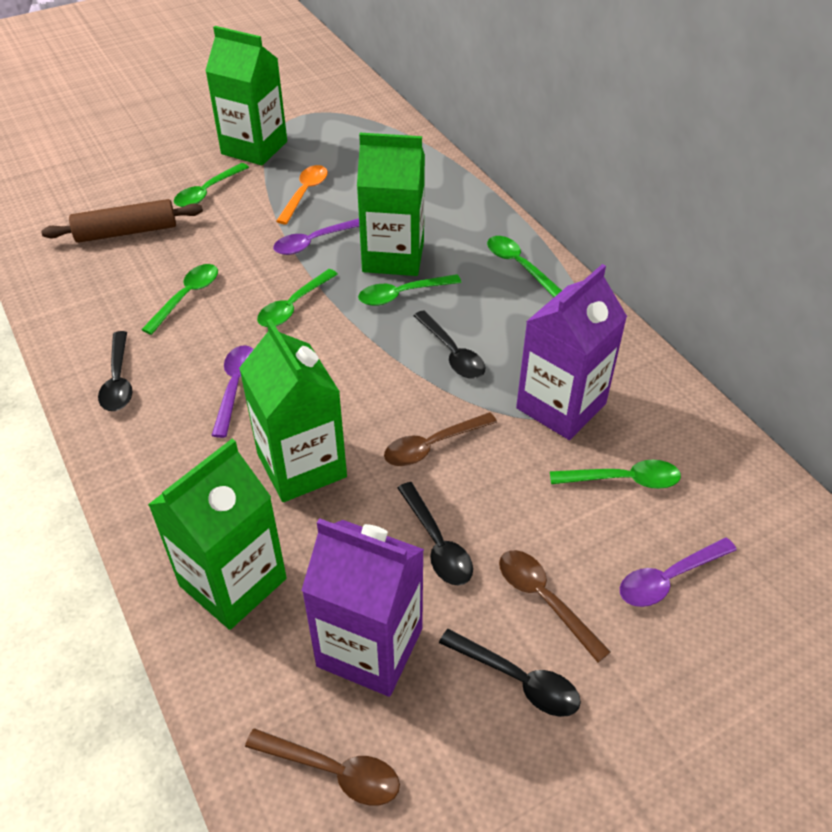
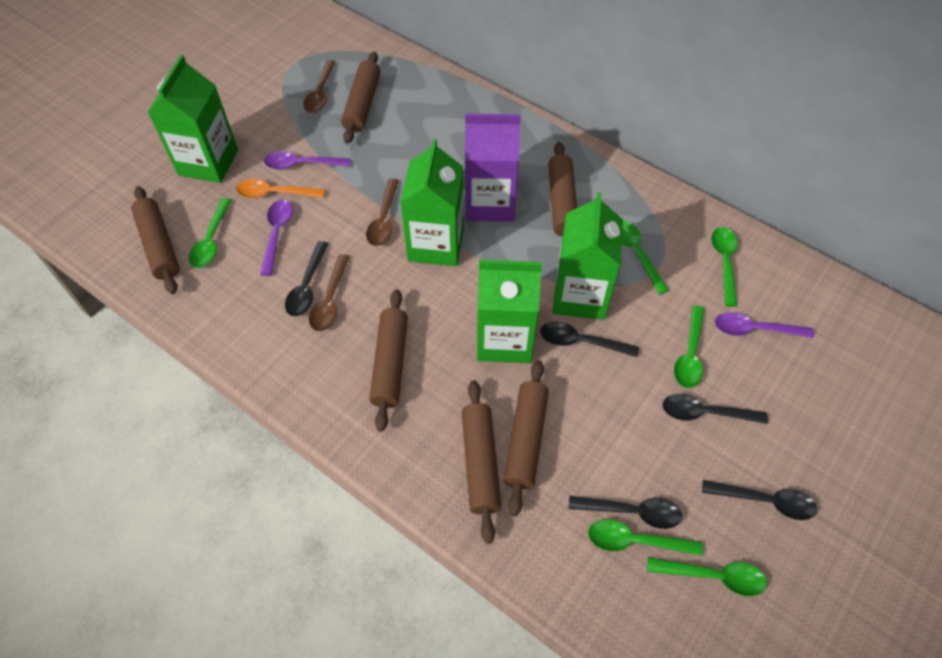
black spoon: [98,331,133,411] [398,482,473,585] [413,310,485,379] [439,629,581,717] = 4 -> [285,241,328,316] [540,321,639,357] [568,496,682,529] [663,394,768,424] [702,480,817,520] = 5
brown rolling pin: [41,199,203,243] = 1 -> [131,186,179,294] [341,52,380,144] [369,289,408,432] [462,380,501,544] [504,360,549,516] [548,142,577,237] = 6
purple carton: [301,518,424,697] [516,264,627,440] = 2 -> [465,114,521,222] = 1

